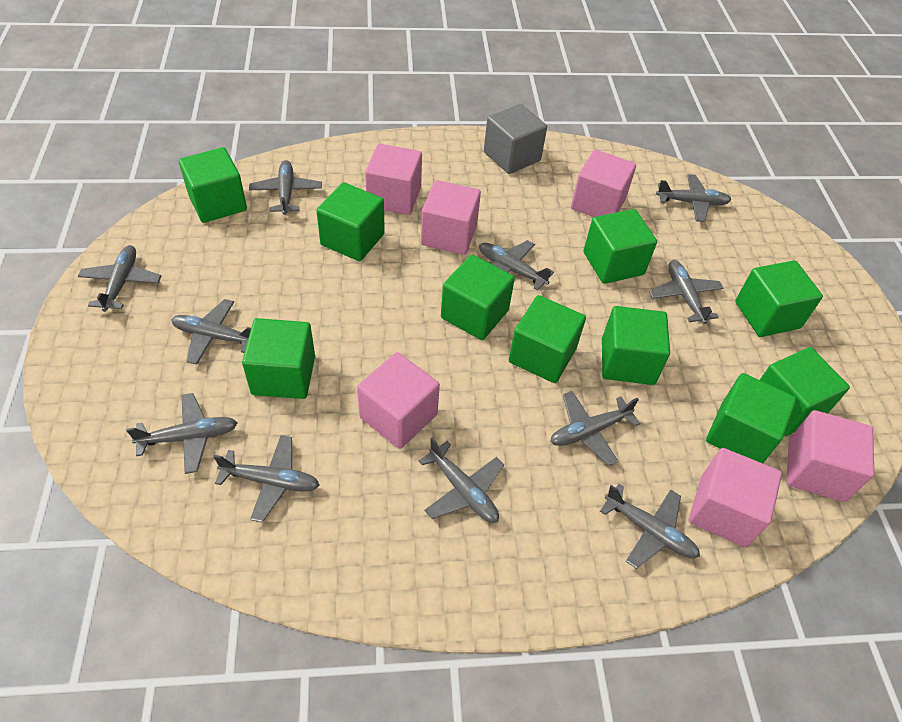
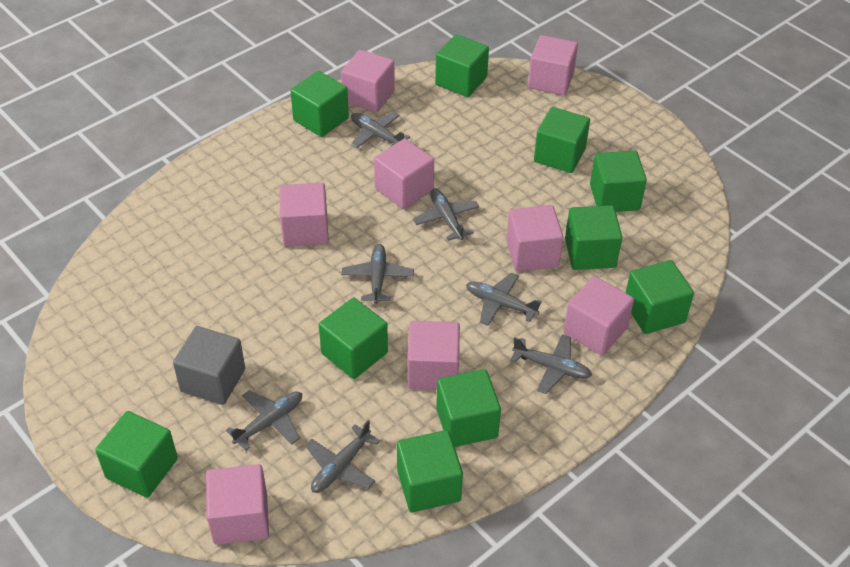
grey plane: [78,245,161,312] [126,393,237,474] [171,299,251,365] [214,435,320,522] [249,160,322,215] [419,438,504,523] [479,240,554,291] [550,391,640,466] [600,484,700,569] [649,260,723,324] [656,174,732,222] = 11 -> [226,390,302,451] [305,420,380,493] [342,244,414,304] [351,112,410,148] [413,188,479,241] [466,273,542,326] [510,334,592,394] = 7
pink cube: [357,352,440,449] [365,144,422,215] [421,180,481,255] [571,150,636,217] [689,448,782,547] [787,410,875,502] = 6 -> [206,464,269,545] [280,183,329,246] [341,50,395,113] [374,138,434,209] [407,321,460,390] [506,205,563,271] [528,35,578,95] [563,276,634,356] = 8

